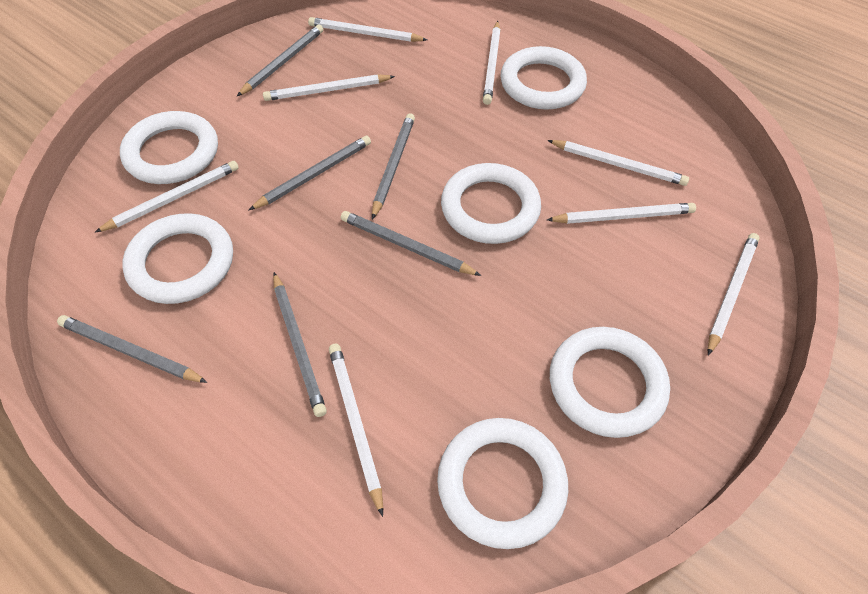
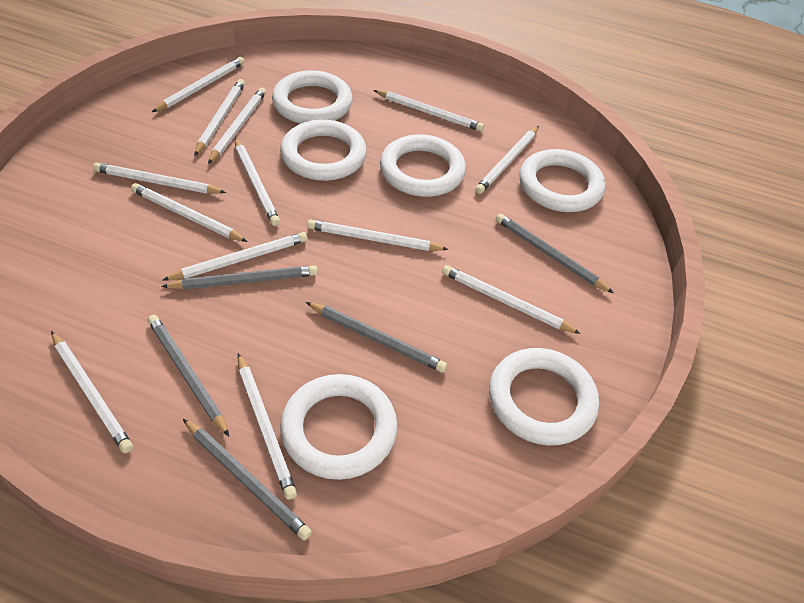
grey pencil: [57,315,208,383] [237,24,323,96] [249,136,371,210] [273,272,327,417] [341,211,481,276] [372,113,415,220] = 6 -> [148,315,229,436] [161,265,318,290] [183,419,312,541] [306,302,447,373] [496,213,614,293] = 5
white pencil: [95,161,239,232] [263,74,395,101] [308,17,428,42] [329,344,383,517] [483,21,501,105] [547,140,689,186] [547,203,696,224] [708,233,760,356] = 8 -> [51,331,133,453] [93,162,226,194] [131,183,248,242] [152,57,245,112] [163,232,308,280] [194,79,245,156] [208,88,266,164] [235,138,280,226] [238,353,297,500] [307,220,449,251] [373,90,484,132] [442,265,581,334] [475,126,539,194] = 13

